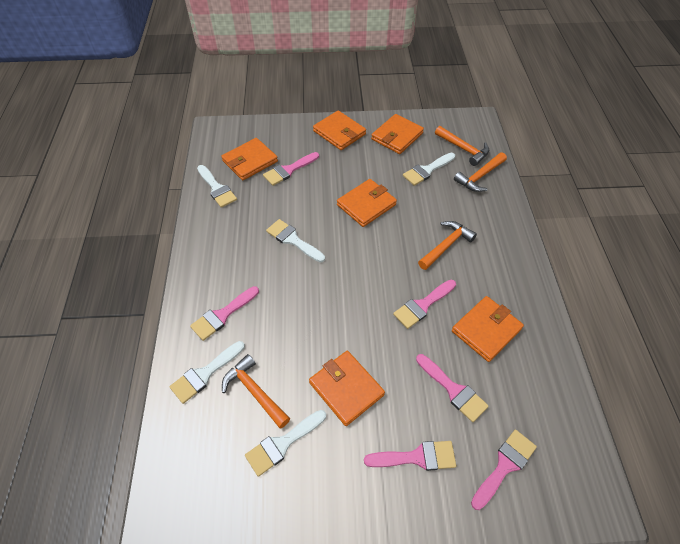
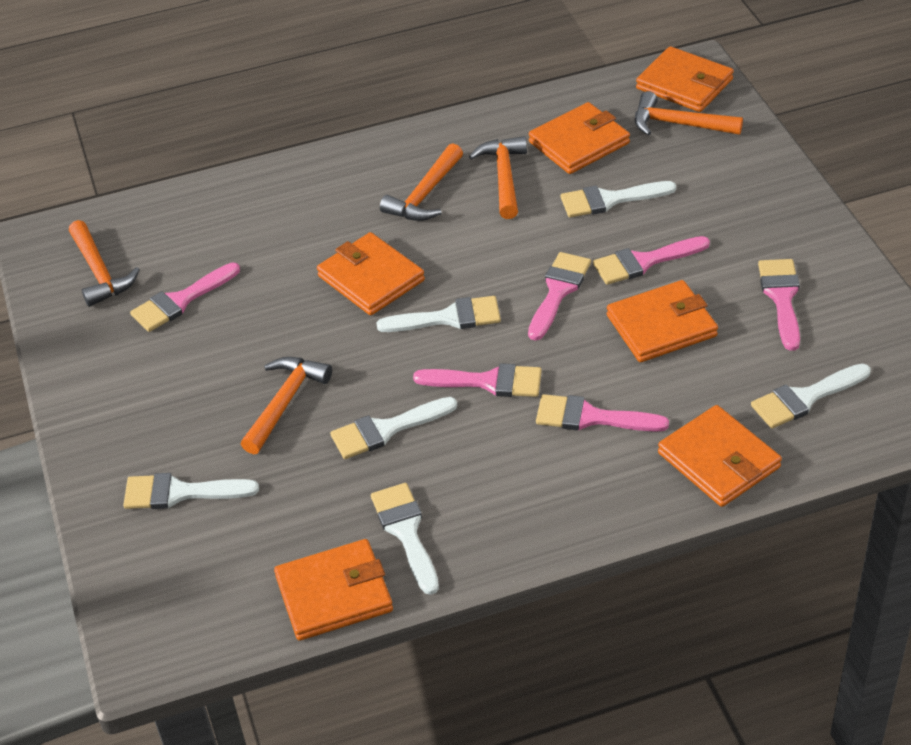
orange hammer: [222,354,290,429] [418,221,477,270] [435,126,489,166] [454,152,507,192] = 4 -> [69,220,140,307] [241,357,332,454] [380,143,463,221] [469,136,527,219] [635,91,743,136] = 5
white brush: [169,341,245,404] [197,165,237,208] [245,410,326,477] [266,219,325,262] [403,153,455,186] = 5 -> [123,473,259,509] [330,397,457,459] [371,483,439,595] [376,296,501,332] [561,181,676,218] [751,364,871,429] = 6

